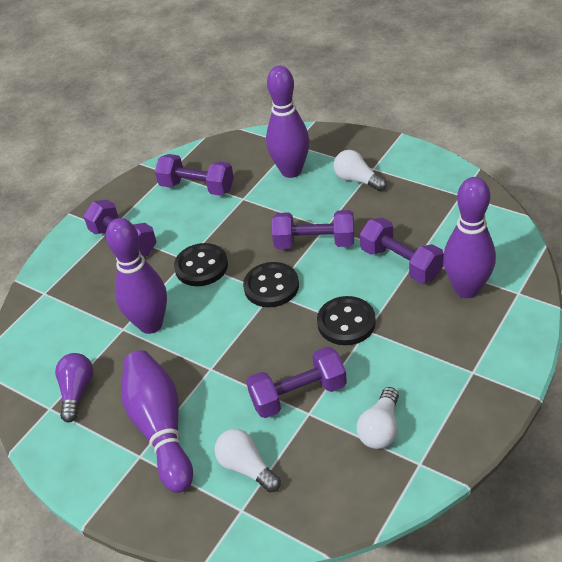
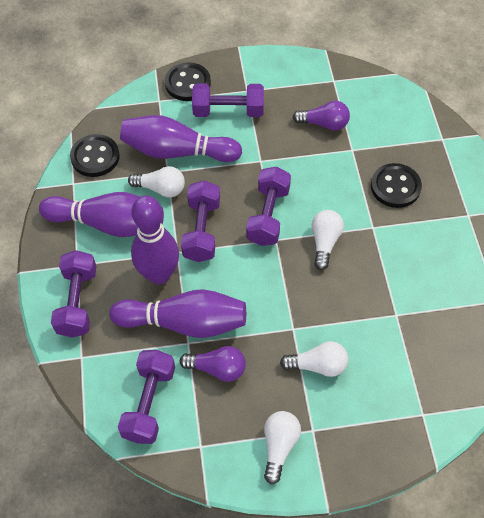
purple light bulb: [55,353,93,422] = 1 -> [180,346,246,382] [293,101,350,131] = 2
white light bulb: [214,429,281,493] [333,150,387,191] [357,387,399,449] = 3 -> [128,166,185,197] [264,411,301,484] [280,341,348,377] [312,210,344,270] = 4

